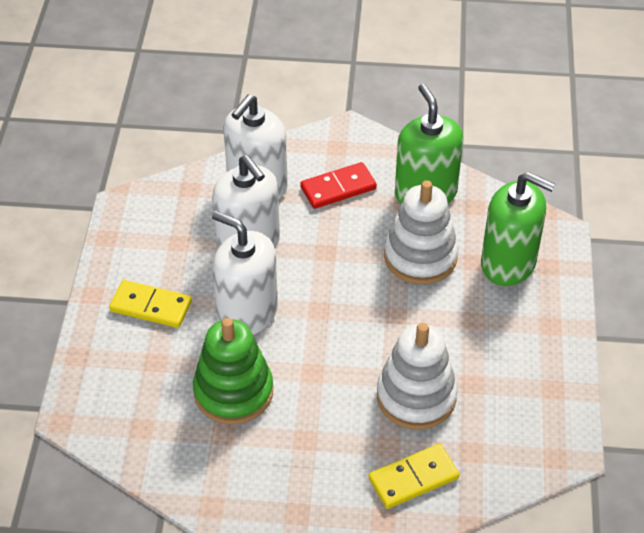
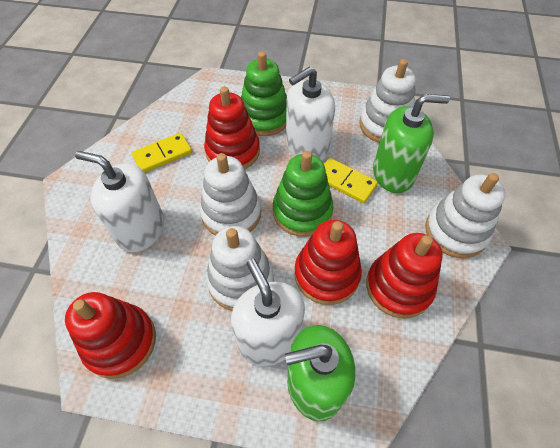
green stacking toy: [193,318,273,425] = 1 -> [241,51,287,136] [273,151,334,237] = 2
red domino: [300,162,377,209] = 1 -> none = 0
red stacking toy: none = 0 -> [65,292,156,379] [204,86,260,170] [294,220,362,305] [366,233,442,319] = 4
white stacking toy: [377,323,458,430] [384,180,459,284] = 2 -> [200,153,261,236] [206,226,274,311] [359,59,416,143] [425,173,505,258] = 4

